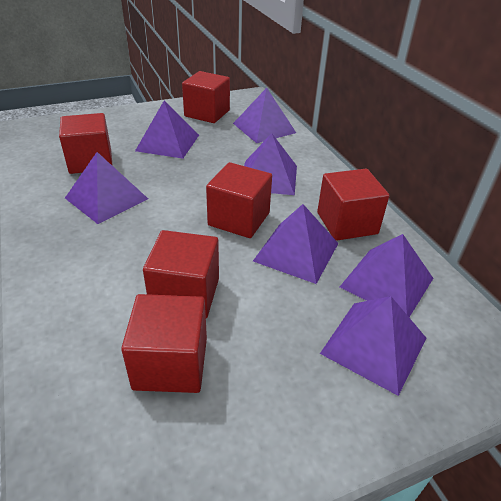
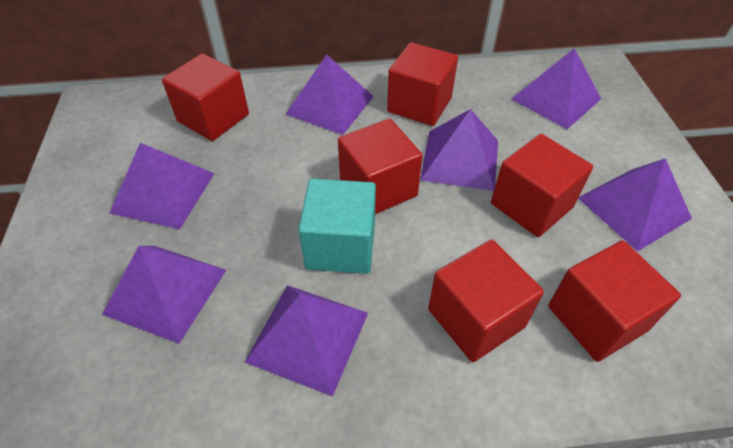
turquoise cube: none = 0 -> [298,179,376,274] = 1

